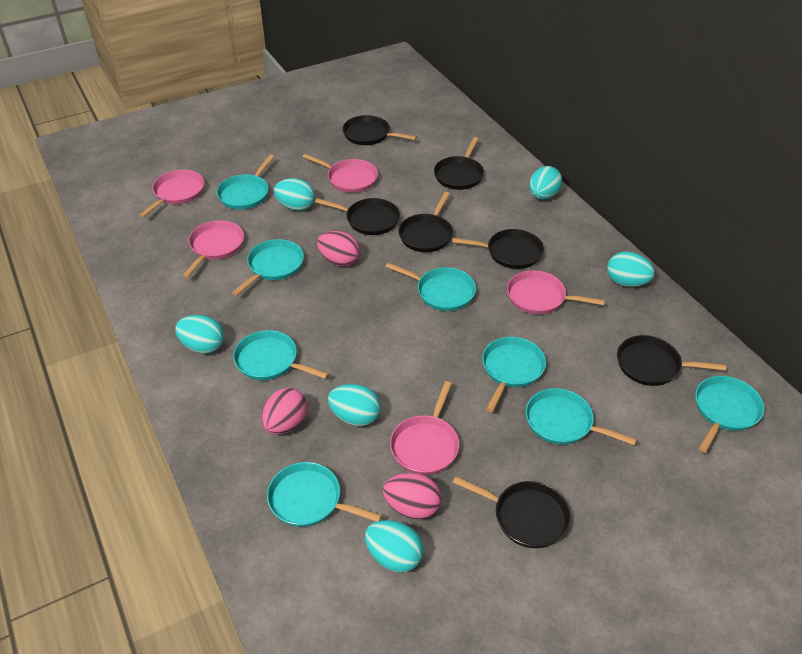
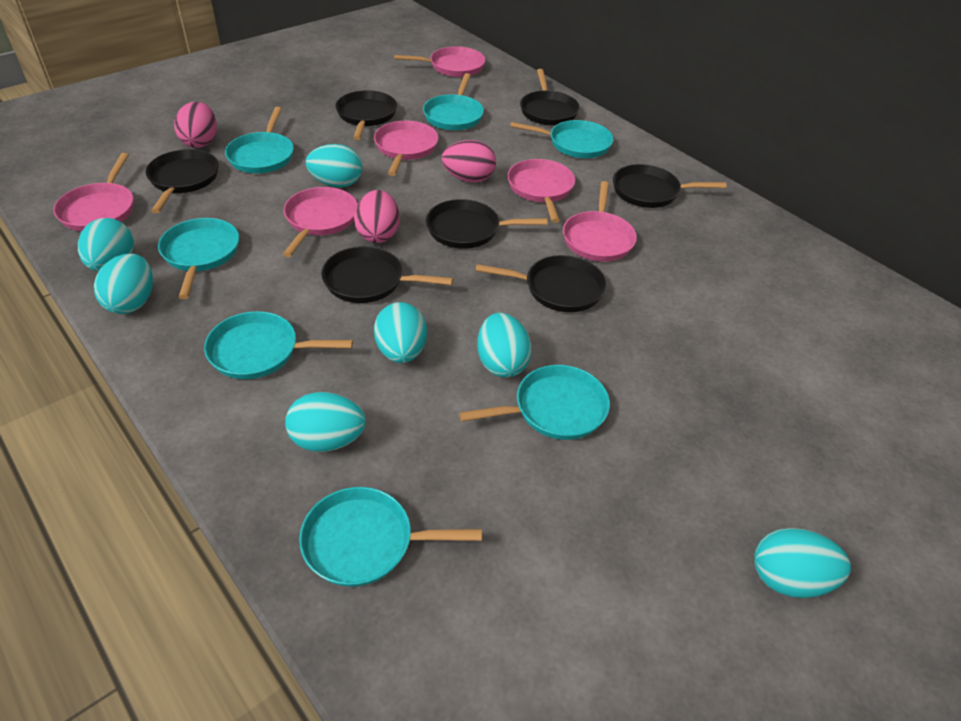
pink pan: [139,170,204,218] [183,220,244,278] [303,154,378,193] [390,381,459,475] [507,270,605,314] = 5 -> [54,153,134,231] [283,187,358,257] [374,121,439,176] [394,46,486,77] [507,159,575,223] [563,181,637,262] = 6
turquoise egg: [175,315,224,354] [274,178,315,211] [328,384,381,426] [365,520,423,572] [529,166,562,200] [607,252,655,287] = 6 -> [78,218,134,271] [94,254,153,314] [285,392,366,452] [306,144,362,187] [374,302,427,363] [477,313,532,377] [754,528,851,598] = 7
turquoise pan: [217,155,274,209] [232,239,304,296] [233,330,329,380] [267,462,382,527] [386,262,476,311] [482,337,546,412] [526,388,637,445] [695,376,764,453] = 8 -> [158,218,239,299] [204,311,353,379] [225,107,294,173] [299,487,482,587] [423,73,484,130] [459,365,610,440] [510,120,614,158] = 7

